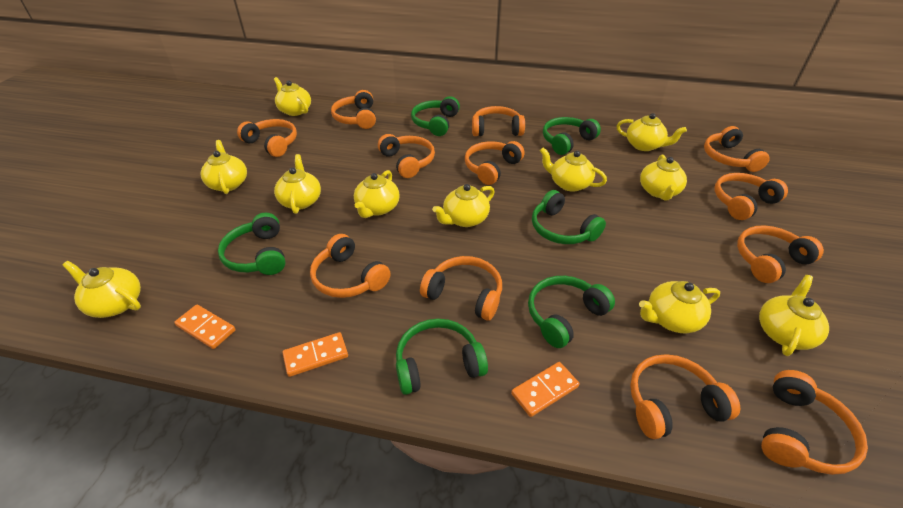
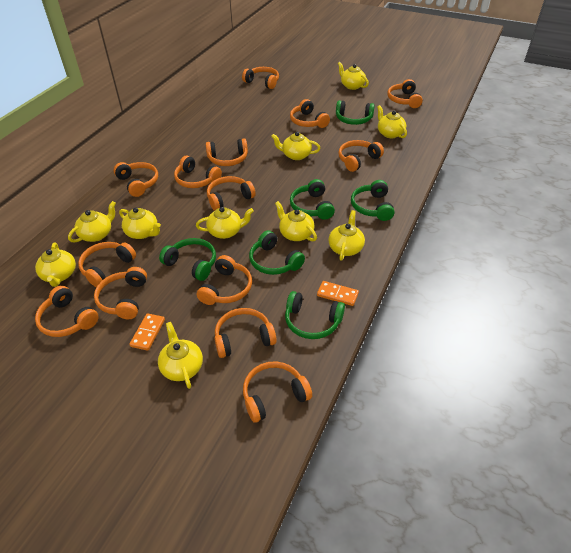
orange domino: [174,305,235,349] [282,332,348,377] [511,362,579,417] = 3 -> [129,313,165,351] [317,281,359,306] = 2
orange headphones: [237,119,297,157] [310,234,391,298] [331,90,376,129] [378,134,435,178] [420,256,502,321] [465,141,525,185] [472,106,525,136] [630,354,740,439] [704,126,770,172] [715,173,788,220] [737,225,824,283] [761,370,868,475] = 12 -> [35,286,99,337] [78,242,136,287] [94,267,147,319] [114,162,158,197] [174,156,222,188] [197,255,252,305] [206,138,248,166] [207,176,256,211] [215,308,277,358] [242,67,279,89] [243,361,312,423] [290,99,330,128] [338,140,384,172] [387,79,423,108] = 14
yellow teapot: [63,261,141,318] [201,140,247,194] [274,77,311,116] [274,154,321,214] [354,170,400,218] [432,184,495,227] [540,147,607,192] [617,113,687,151] [639,281,720,333] [640,154,687,201] [759,275,829,356] = 11 -> [35,243,76,287] [68,201,116,243] [119,207,161,239] [158,322,203,389] [196,207,254,239] [271,132,320,160] [275,201,317,241] [328,210,365,261] [338,62,369,90] [377,105,407,138] = 10

